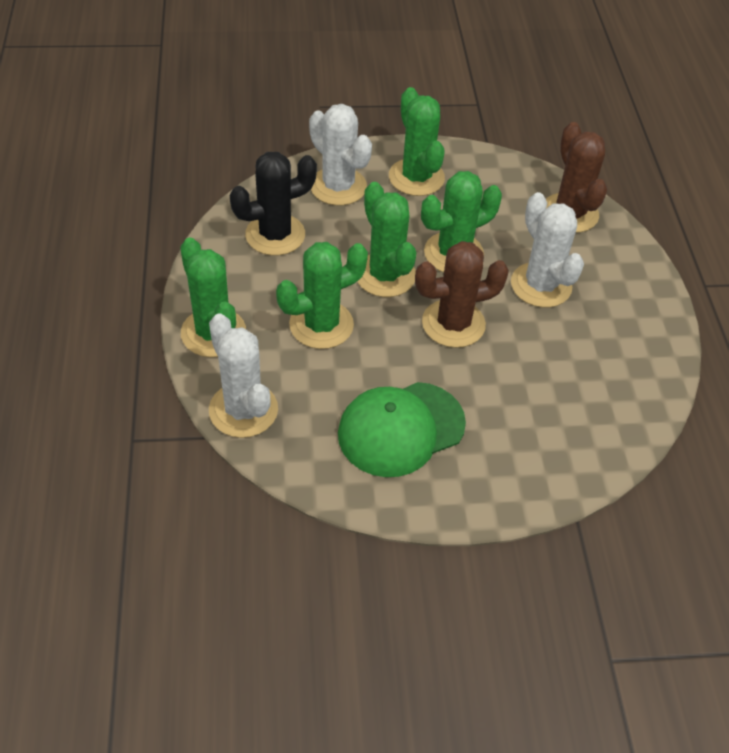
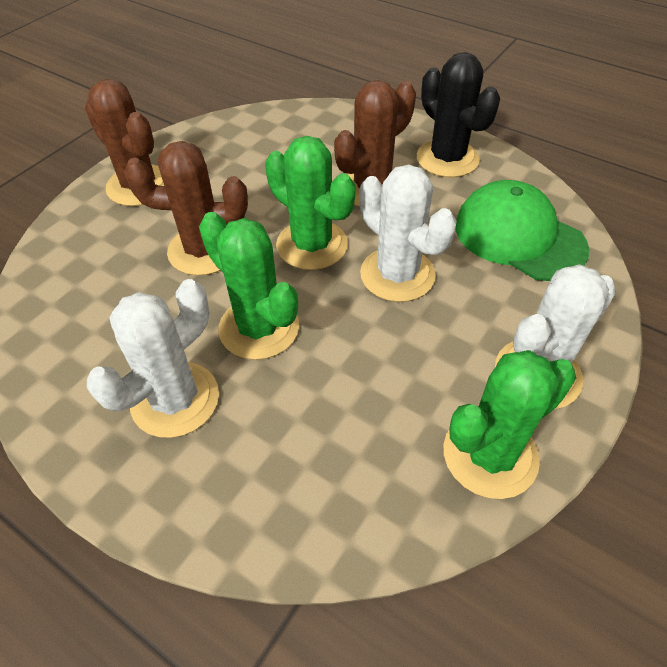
brown cactus: [415,241,509,348] [546,122,607,233] = 2 -> [85,79,164,206] [124,141,248,276] [334,80,416,207] = 3
green cactus: [180,238,246,357] [276,242,368,349] [357,182,416,297] [389,87,445,196] [421,171,502,272] = 5 -> [199,212,299,360] [265,136,356,270] [444,350,576,499] = 3

